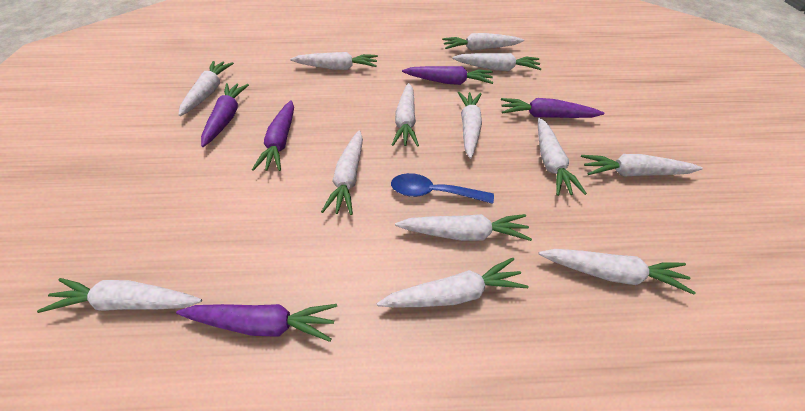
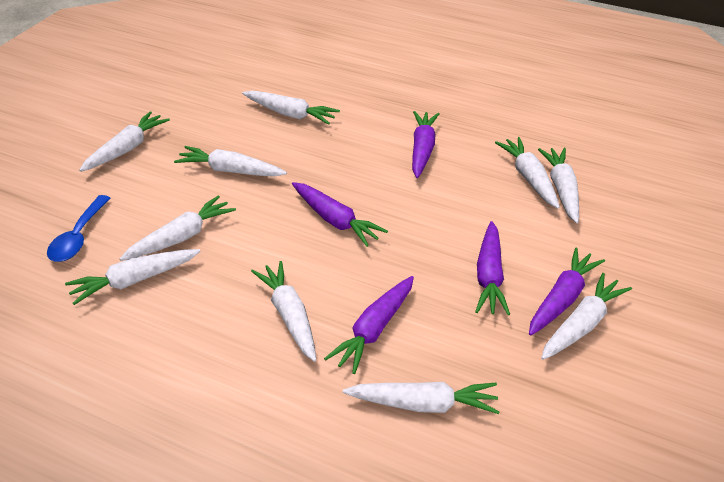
white carrot: [37,278,202,313] [178,61,234,116] [290,52,378,70] [321,130,363,215] [377,258,529,308] [392,83,419,146] [395,214,532,241] [442,33,524,51] [452,53,542,71] [458,92,482,159] [538,118,587,196] [538,249,695,295] [581,154,703,176] = 13 -> [65,249,201,305] [79,111,170,172] [119,195,236,261] [174,146,287,177] [242,91,340,125] [251,261,316,362] [343,382,500,414] [495,137,560,209] [538,148,579,223] [541,273,632,360] = 10

